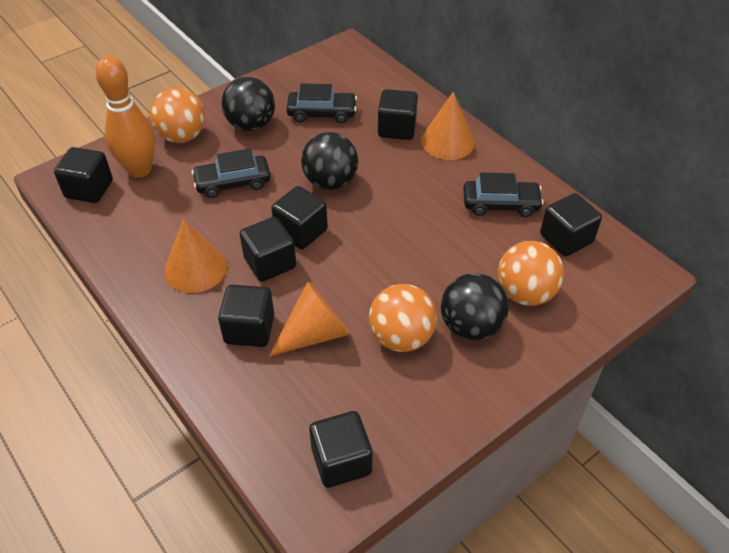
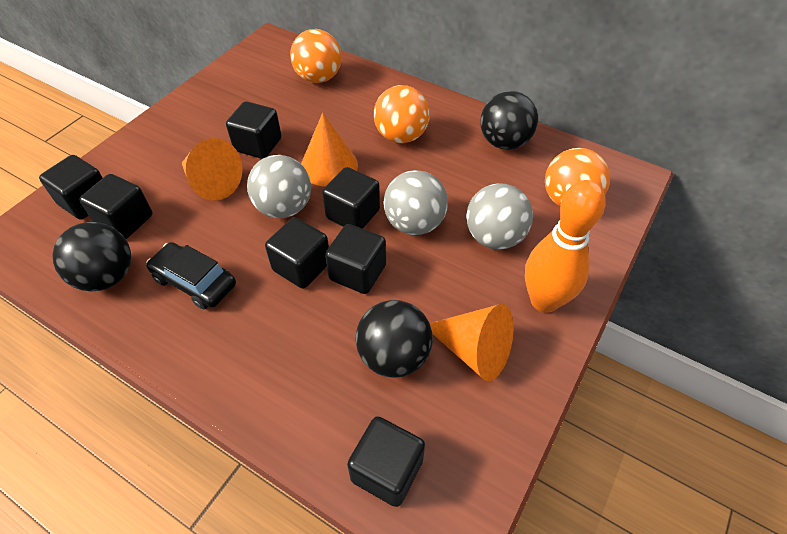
black car: [192,149,271,198] [287,84,357,123] [463,173,544,217] = 3 -> [146,242,236,309] = 1
grey ball: none = 0 -> [247,155,311,218] [384,170,448,235] [466,183,533,249] = 3

